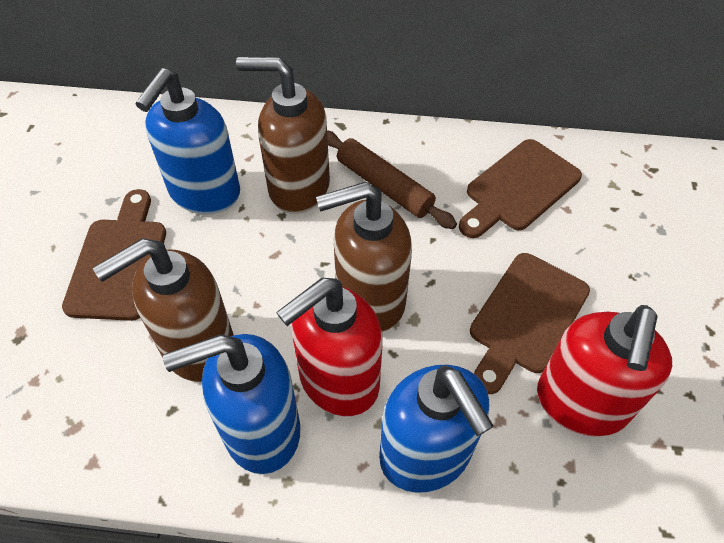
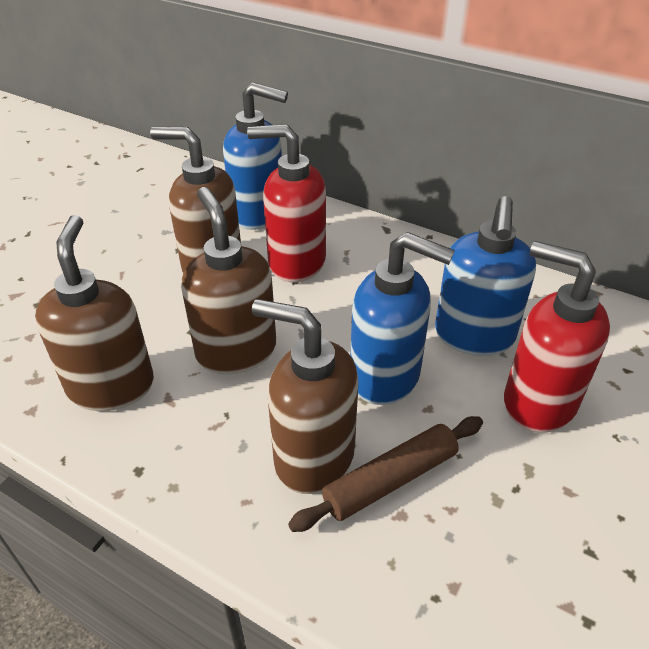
brown cutting board: [62,189,166,321] [459,139,582,238] [470,253,590,394] = 3 -> none = 0
brown soap dispenser: [93,238,234,382] [236,57,330,214] [316,182,412,332] = 3 -> [35,215,154,411] [150,127,241,273] [181,187,276,374] [252,299,358,494] = 4

